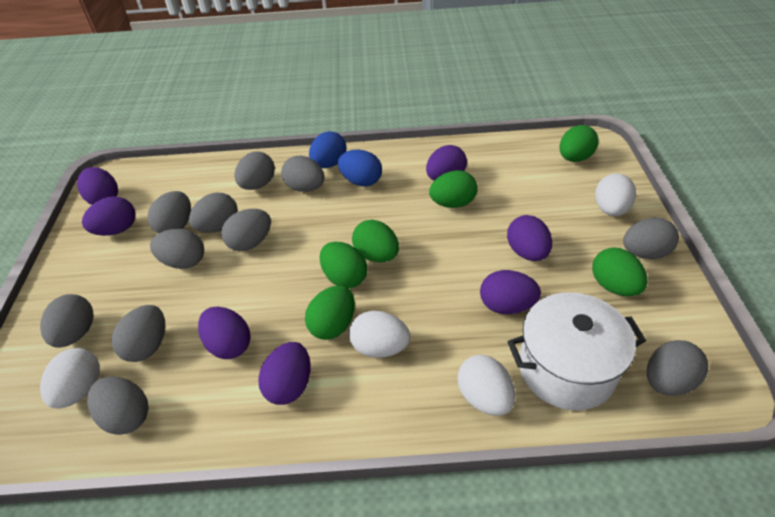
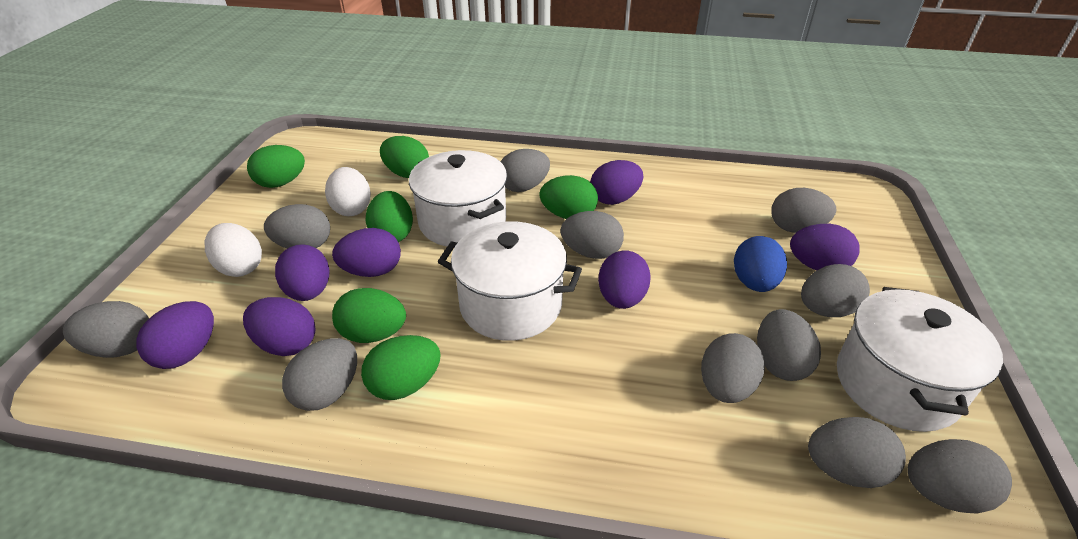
blue egg: [309,131,346,168] [338,150,382,187] = 2 -> [734,236,787,292] = 1
white egg: [40,348,100,409] [349,311,410,358] [457,355,515,416] [595,173,636,216] = 4 -> [205,223,262,277] [325,167,371,216] = 2
white pot: [507,292,646,411] = 1 -> [409,150,507,246] [438,221,582,341] [837,287,1003,432] = 3

